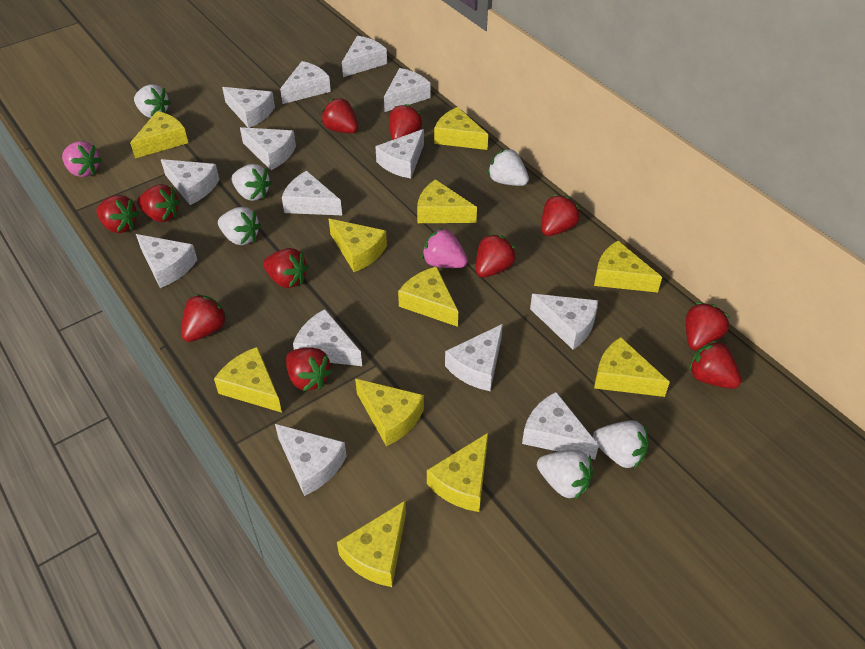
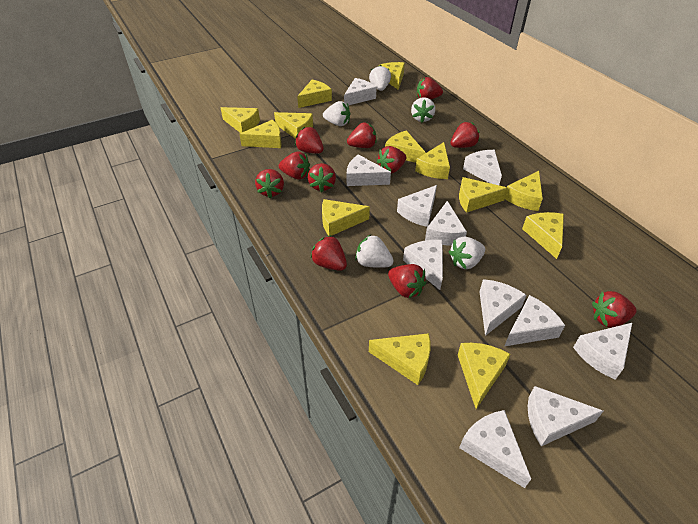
pink strawberry: [62,141,102,177] [422,228,468,268] = 2 -> none = 0
white cheese: [136,234,197,288] [161,159,219,205] [222,87,275,128] [240,127,296,170] [275,424,347,496] [280,61,331,104] [282,171,342,215] [293,309,362,366] [342,36,387,77] [375,129,424,179] [384,68,431,112] [445,324,503,391] [522,392,599,460] [530,294,598,350] = 14 -> [344,78,377,105] [347,154,391,186] [397,185,437,227] [403,240,443,290] [425,201,467,246] [459,410,531,488] [463,150,502,185] [479,279,526,336] [505,295,565,346] [528,386,603,446] [573,323,632,380] = 11
white strawberry: [134,84,171,118] [218,207,261,245] [232,164,272,201] [488,148,529,186] [537,450,593,500] [593,421,649,469] = 6 -> [323,101,350,126] [355,234,394,268] [369,65,391,91] [411,97,435,122] [449,237,485,269] = 5
yellow cheese: [130,111,188,158] [214,347,282,413] [329,219,387,272] [337,501,406,587] [355,379,424,446] [398,266,458,327] [417,179,477,223] [427,433,488,512] [434,107,488,150] [594,241,662,293] [594,337,670,397] = 11 -> [221,107,260,133] [239,120,282,148] [274,112,313,139] [297,80,332,108] [322,199,370,236] [369,333,431,385] [380,62,405,90] [385,130,425,163] [415,142,450,179] [458,343,511,409] [459,177,508,213] [505,171,543,211] [522,212,564,259] = 13

